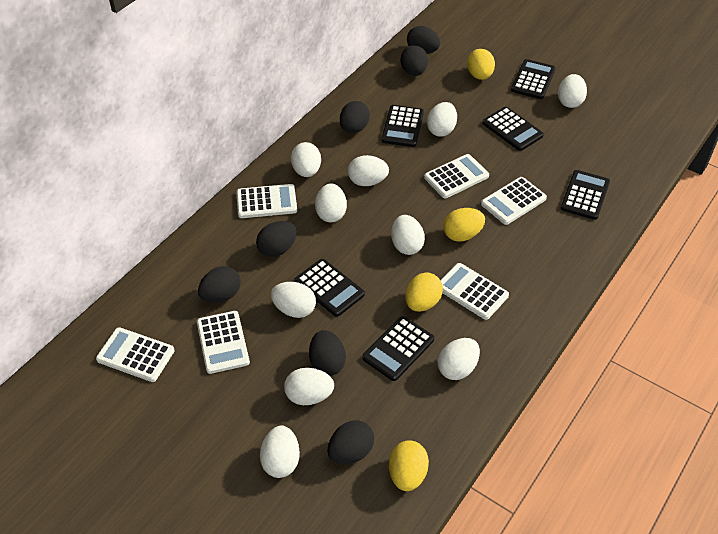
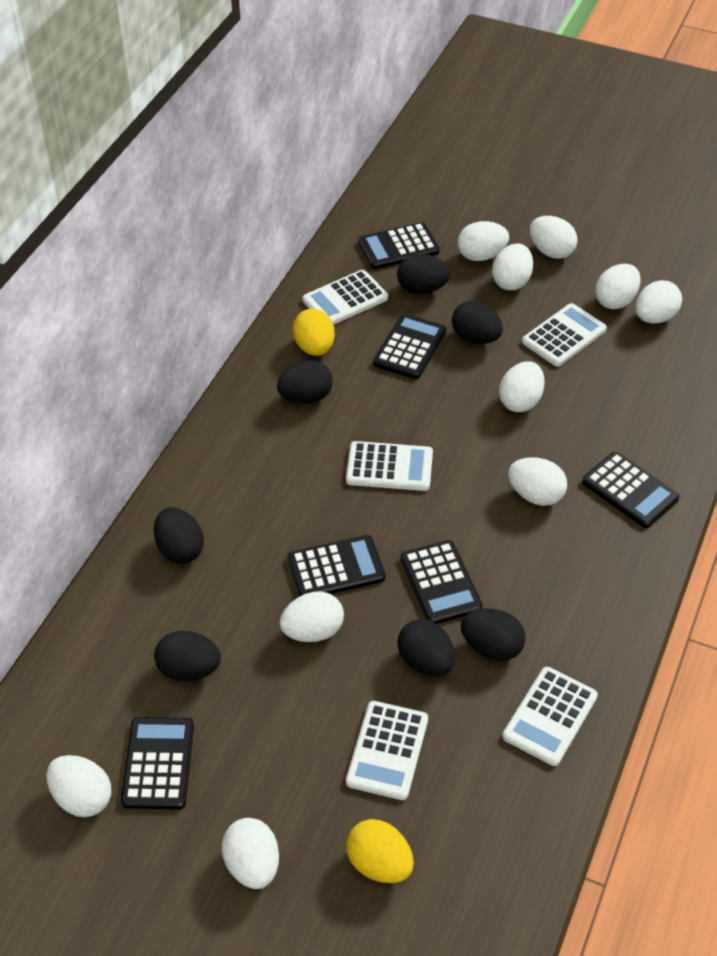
white calculator: [96,327,175,382] [197,311,250,374] [236,184,297,218] [424,154,489,198] [440,263,509,320] [481,177,547,225] = 6 -> [303,270,388,325] [346,441,433,491] [346,701,428,800] [503,667,598,766] [522,303,607,367] = 5
yellow egg: [389,440,429,491] [405,272,443,312] [443,208,485,242] [467,49,495,80] = 4 -> [293,309,335,356] [346,819,414,883] = 2

